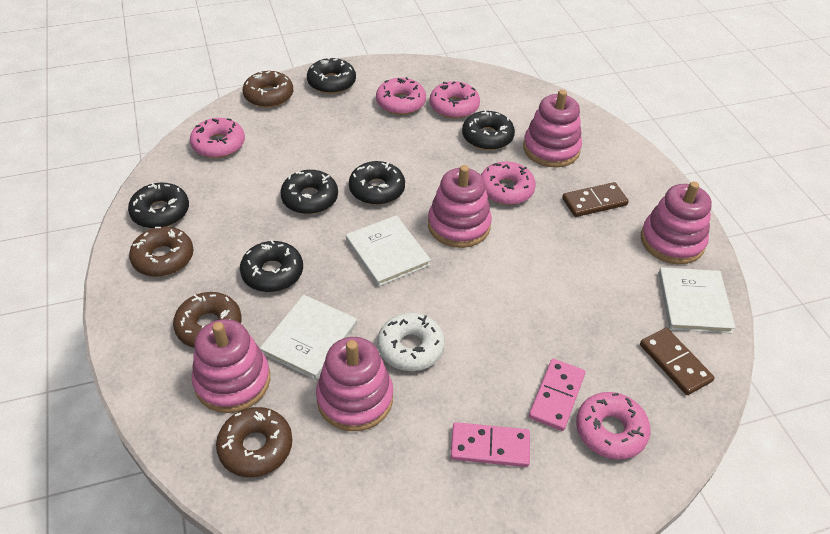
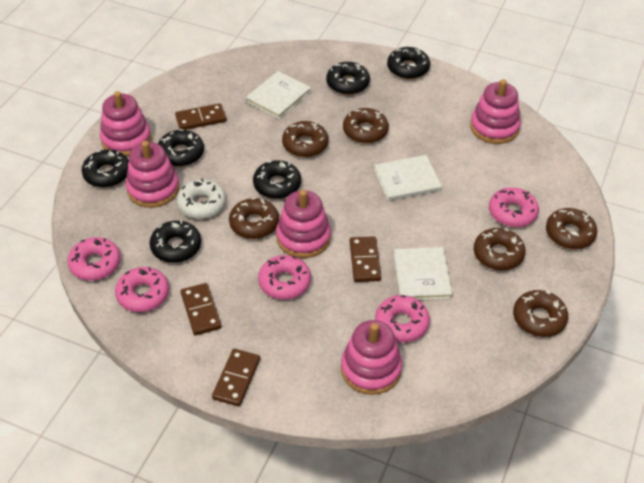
brown domino: [562,182,629,217] [640,328,715,395] = 2 -> [175,103,227,130] [181,283,222,335] [212,349,260,407] [350,236,381,282] = 4
brown donut: [129,227,194,277] [173,292,241,348] [216,407,292,477] [243,71,293,108] = 4 -> [229,197,279,239] [282,121,329,157] [343,108,389,143] [474,228,526,271] [513,290,568,337] [546,208,597,249] = 6
pink domino: [451,422,530,467] [529,359,585,431] = 2 -> none = 0

